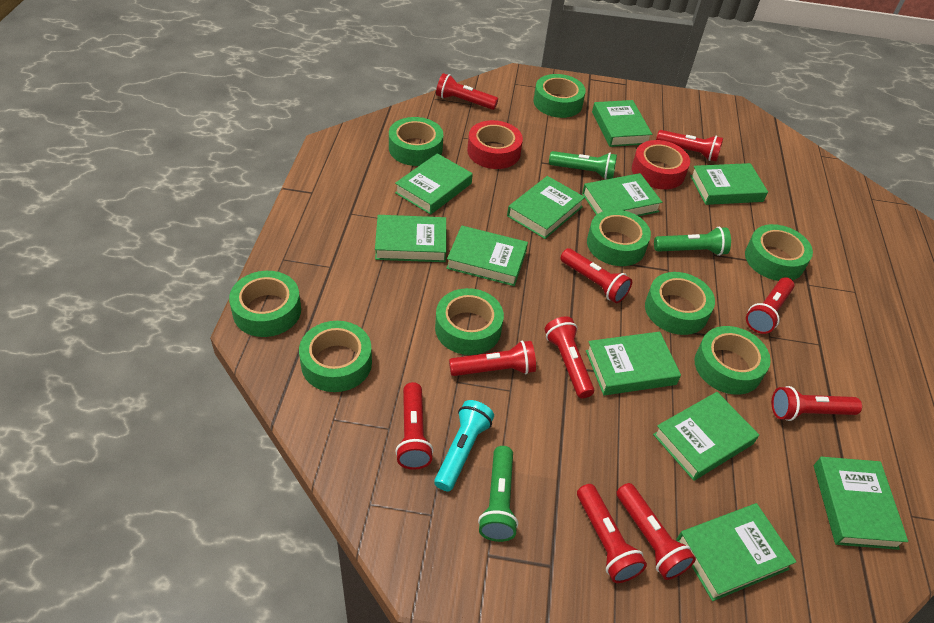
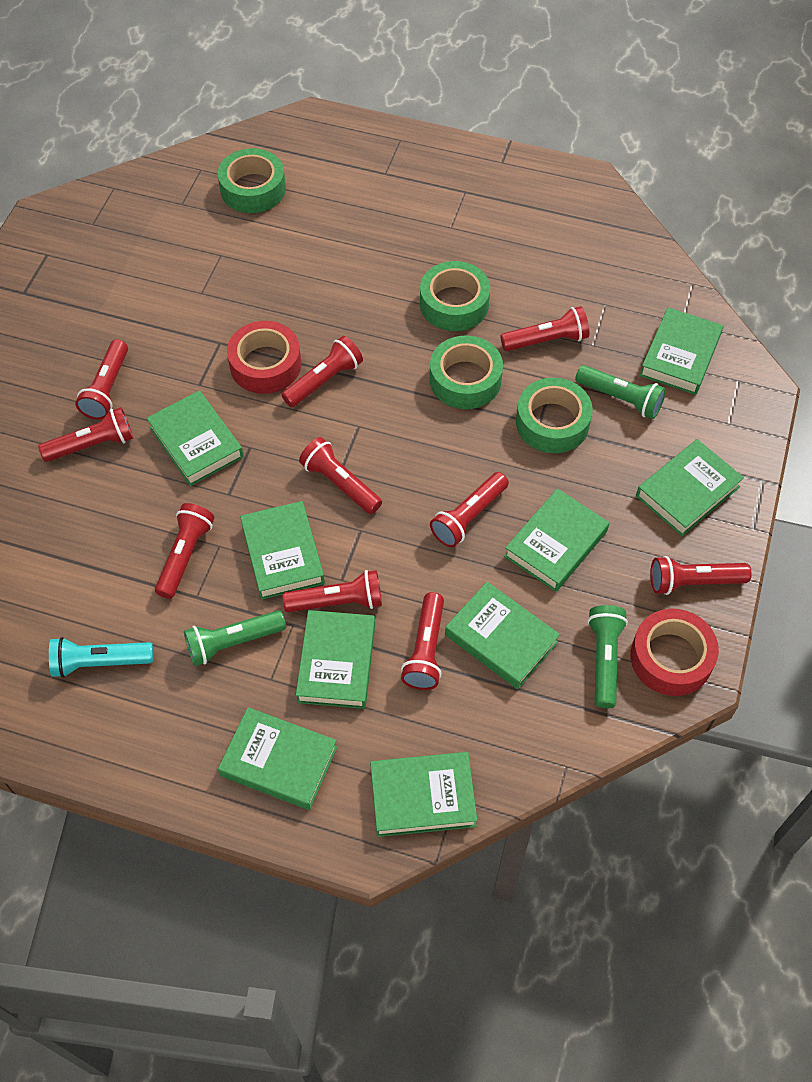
green book: [375,215,446,262] [395,153,473,215] [446,226,528,286] [507,176,585,239] [582,173,662,216] [586,332,681,395] [592,100,652,147] [653,392,759,481] [676,503,797,601] [690,163,768,205] [814,457,908,550] = 11 -> [146,390,244,486] [218,707,337,810] [240,501,325,600] [296,610,375,709] [370,752,477,837] [445,582,560,689] [504,489,609,592] [636,439,744,536] [640,307,723,395] = 9
green tape: [229,271,301,337] [299,321,372,392] [389,117,443,166] [435,288,504,355] [534,74,586,118] [587,209,651,266] [645,272,715,335] [694,326,771,395] [745,224,813,281] = 9 -> [218,148,286,213] [420,261,490,331] [430,336,503,409] [516,378,593,453] = 4

